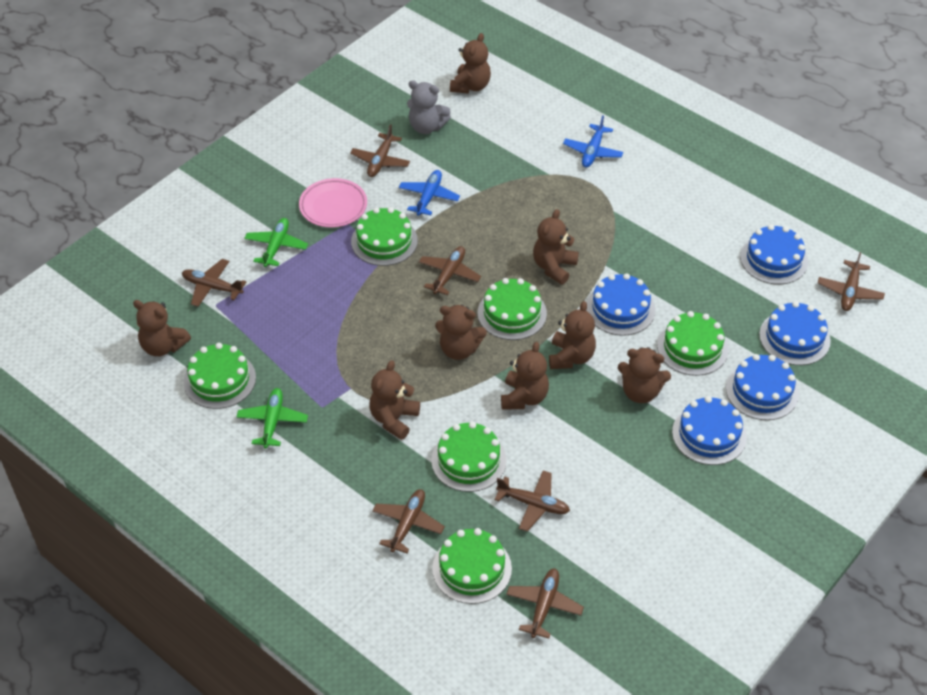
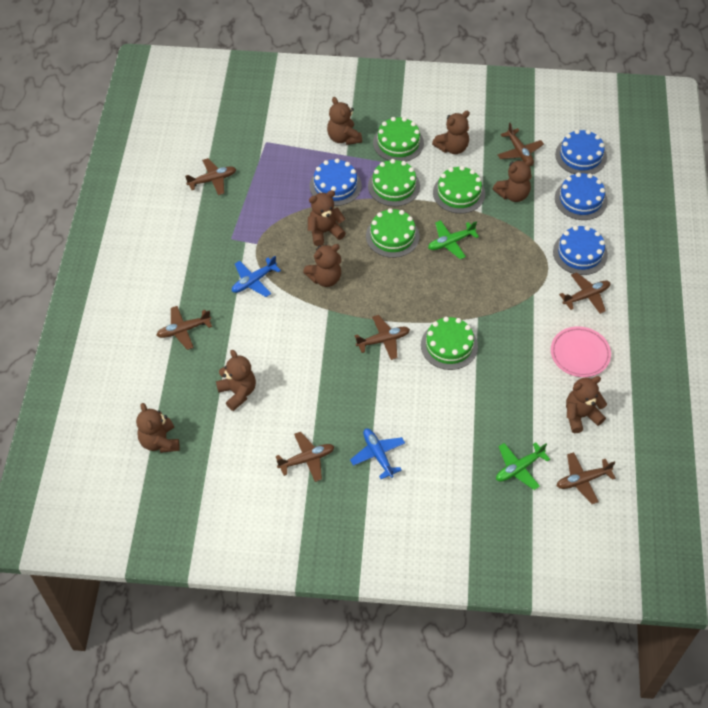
blue cake: [586,273,655,336] [672,396,747,465] [726,354,799,420] [740,224,808,284] [759,301,831,365] = 5 -> [310,158,362,206] [553,226,608,275] [555,129,607,174] [555,172,608,220] = 4
green cake: [184,343,256,409] [351,207,418,266] [431,422,506,492] [432,528,512,604] [477,278,547,340] [657,311,728,376] = 6 -> [366,208,420,258] [368,159,420,206] [373,117,424,162] [421,317,478,370] [433,166,485,214] = 5
grey teddy bear: [407,80,451,134] = 1 -> none = 0

